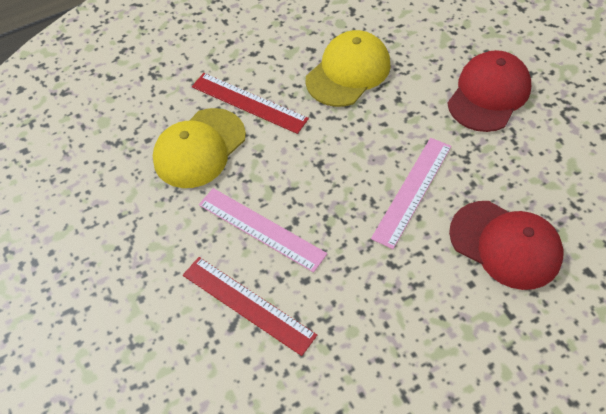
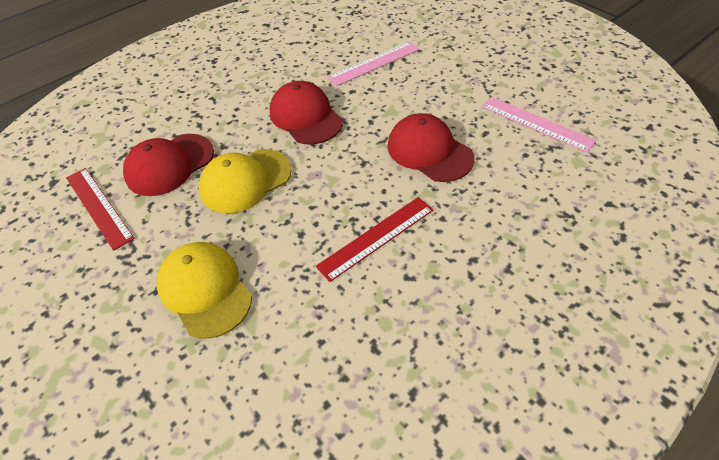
red cap: [447,50,531,132] [449,201,564,290] = 2 -> [123,134,214,196] [269,81,343,144] [387,113,475,182] = 3

